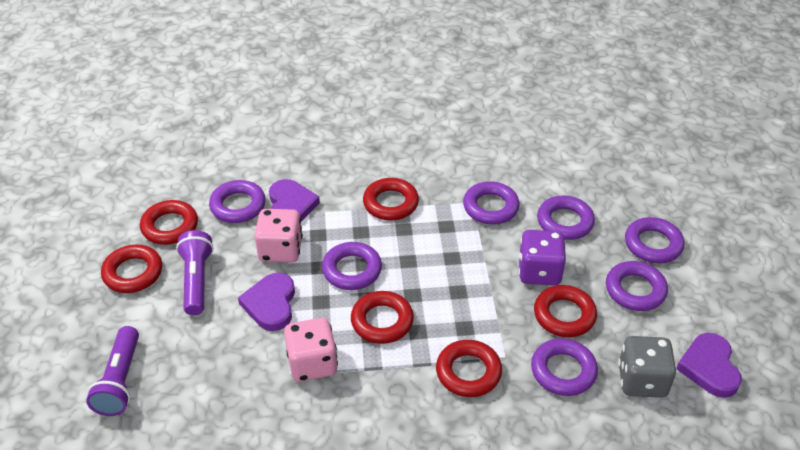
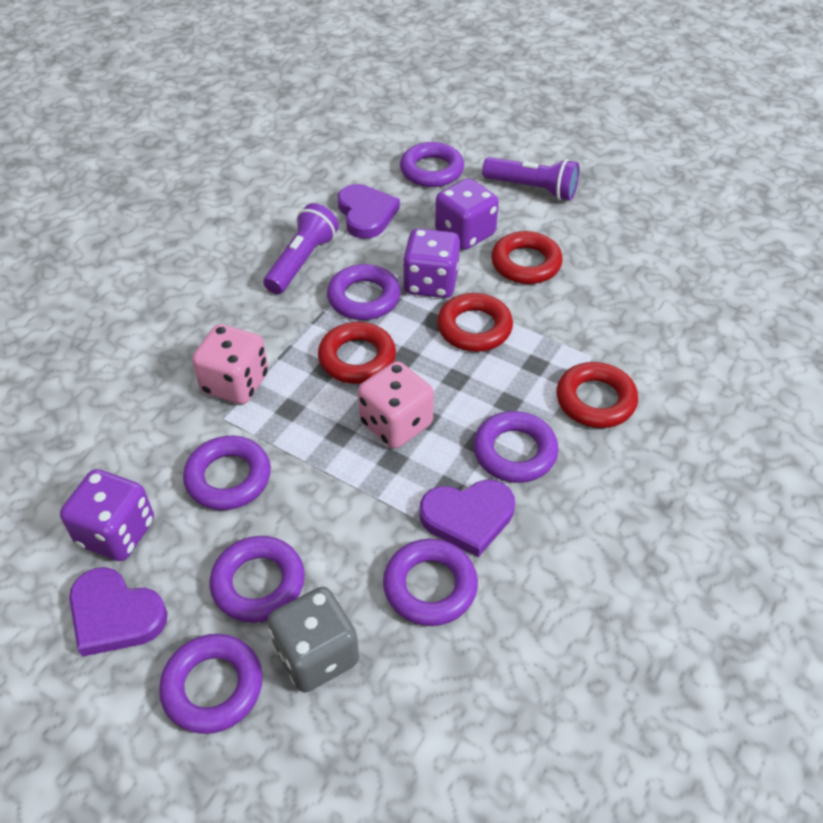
purple dice: [519,230,566,285] = 1 -> [60,469,154,561] [403,228,460,298] [435,178,499,250] = 3
red ring: [101,245,162,293] [140,200,198,245] [351,291,414,344] [363,178,419,220] [436,340,502,397] [534,285,597,337] = 6 -> [318,322,396,384] [437,293,513,352] [491,231,563,284] [557,362,638,428] = 4

